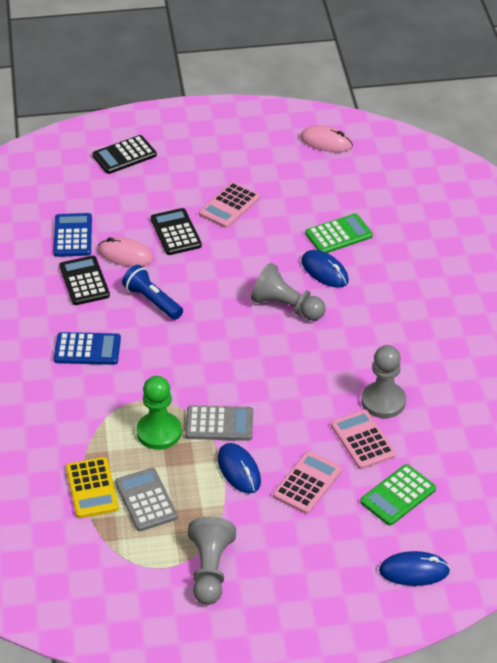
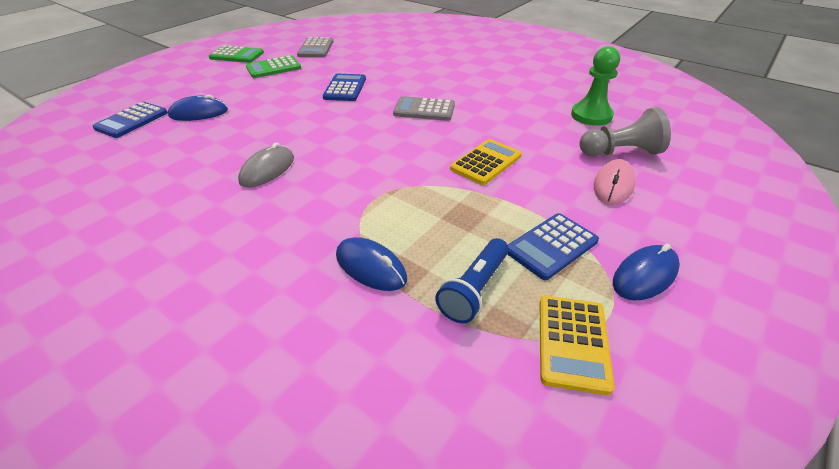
black calculator: [59,256,110,305] [92,135,157,174] [151,208,202,255] = 3 -> none = 0
blue calculator: [53,213,92,257] [54,332,121,365] = 2 -> [92,102,168,138] [323,74,366,101] [508,213,599,280] = 3
grey mouse: none = 0 -> [238,142,294,188] = 1
grey pawn: [188,517,236,605] [251,263,326,321] [361,345,406,418] = 3 -> [579,107,671,157] = 1
pink calculator: [199,182,260,228] [273,451,342,514] [331,409,396,469] = 3 -> none = 0
pink mouse: [98,237,154,267] [300,125,353,152] = 2 -> [594,159,636,205] = 1
yellow calculator: [66,457,119,518] = 1 -> [450,139,522,185] [540,296,615,395] = 2

